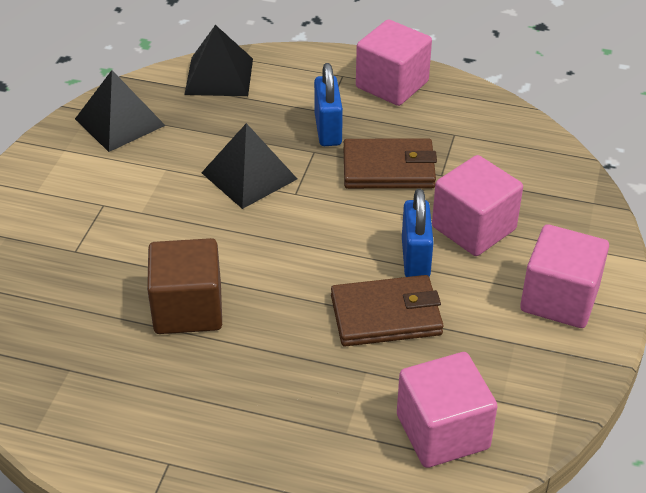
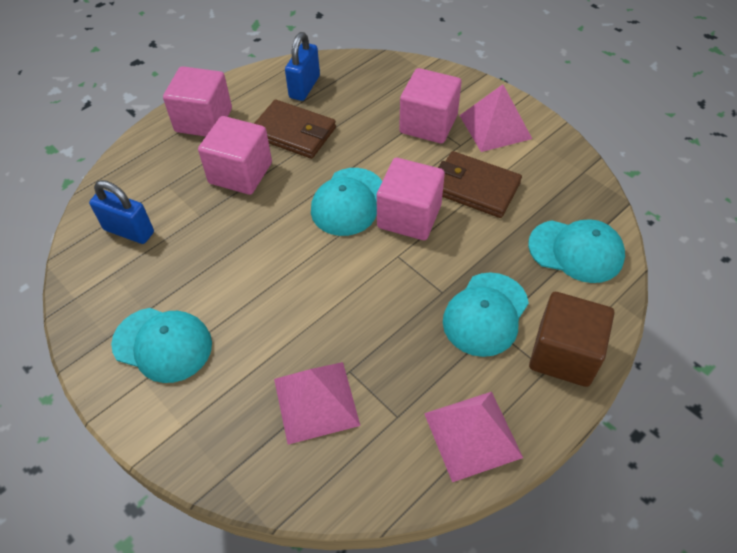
black pyramid: [75,70,166,152] [184,25,253,96] [201,123,297,209] = 3 -> none = 0
pink pyramid: none = 0 -> [274,362,360,445] [424,392,523,482] [459,84,532,152] = 3
turquoise cap: none = 0 -> [111,308,212,383] [311,168,382,236] [443,272,529,357] [528,219,625,283] = 4

